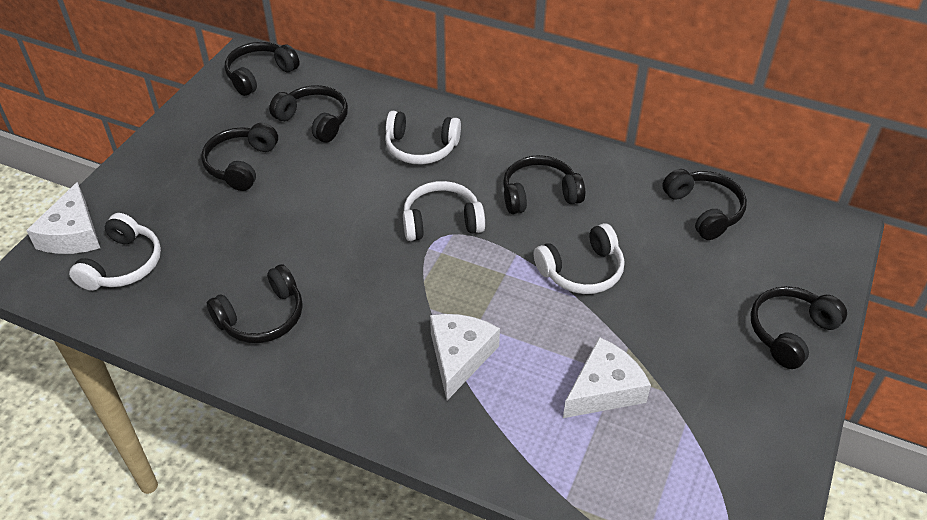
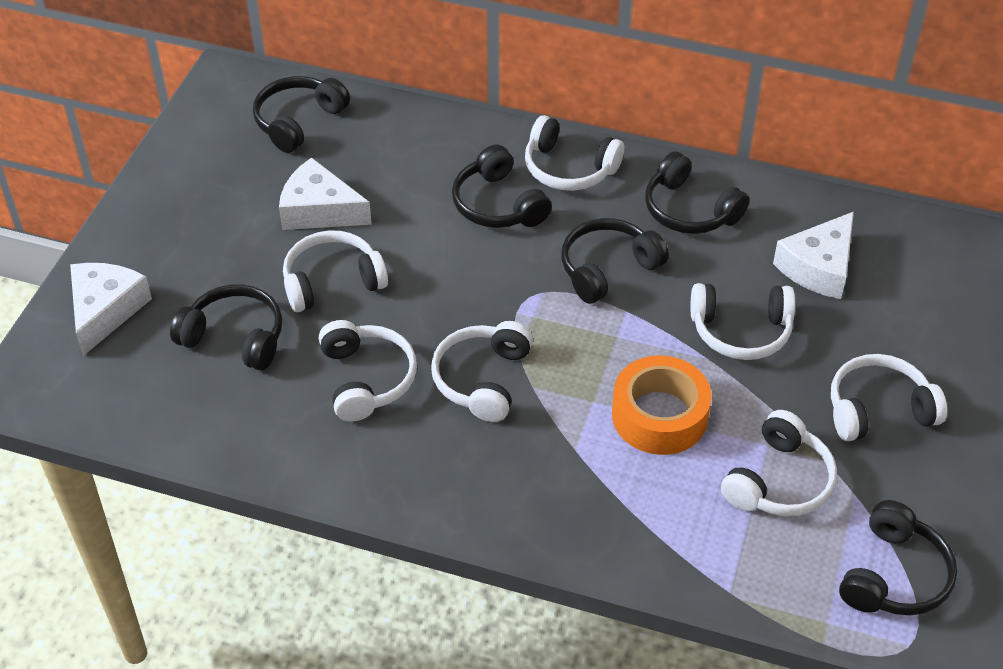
black headphones: [201,123,278,191] [207,264,303,343] [225,42,300,96] [269,85,348,143] [503,155,585,214] [662,169,747,240] [751,286,847,369] = 7 -> [170,284,282,371] [253,76,350,153] [452,144,552,228] [561,218,669,304] [645,151,749,234] [839,500,957,615] = 6
orange tape: none = 0 -> [612,356,712,455] = 1
white headphones: [69,213,161,291] [385,111,461,164] [403,181,485,241] [534,223,625,294] = 4 -> [283,231,388,312] [319,320,417,422] [431,321,533,422] [525,115,624,191] [691,283,795,360] [721,410,837,516] [831,354,947,441] = 7

